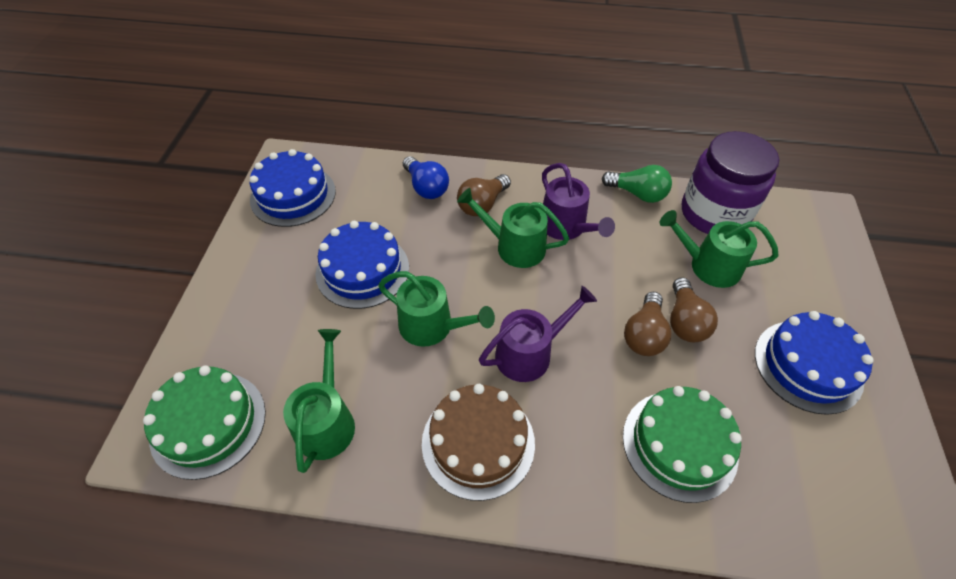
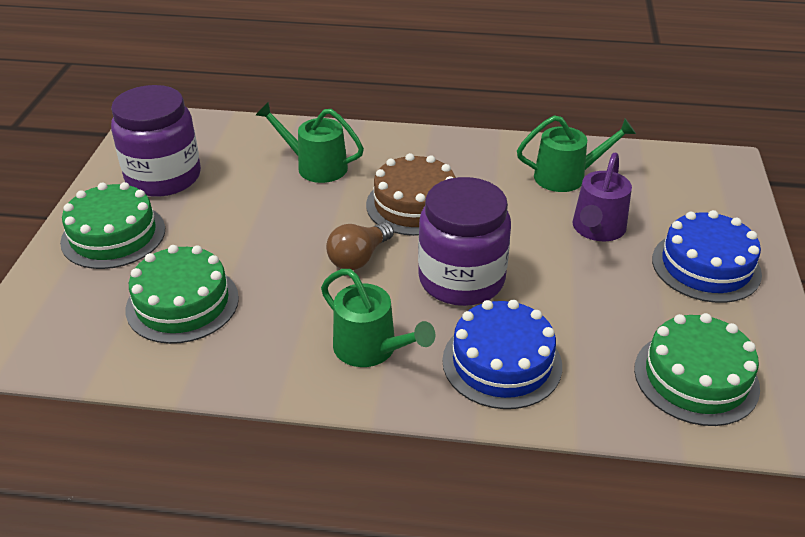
blue cake: [250,149,336,227] [315,221,409,309] [755,311,874,415] = 3 -> [442,300,562,409] [652,210,762,303] = 2
blue light bulb: [403,156,449,199] = 1 -> none = 0
brown light bulb: [457,174,511,216] [624,292,672,356] [670,277,718,342] = 3 -> [326,222,394,270] = 1
green cake: [143,365,266,480] [623,386,742,503] = 2 -> [60,182,165,269] [126,245,239,344] [634,313,760,426] = 3
green light bulb: [602,165,672,203] = 1 -> none = 0
green watering can: [283,329,355,473] [378,271,495,347] [457,188,569,268] [660,210,778,288] = 4 -> [256,102,364,183] [321,269,435,367] [517,115,636,192] = 3
purple jar: [682,131,779,234] = 1 -> [111,85,201,197] [418,177,511,306] = 2
purple watering can: [479,286,597,382] [542,163,615,240] = 2 -> [572,153,632,242] = 1

